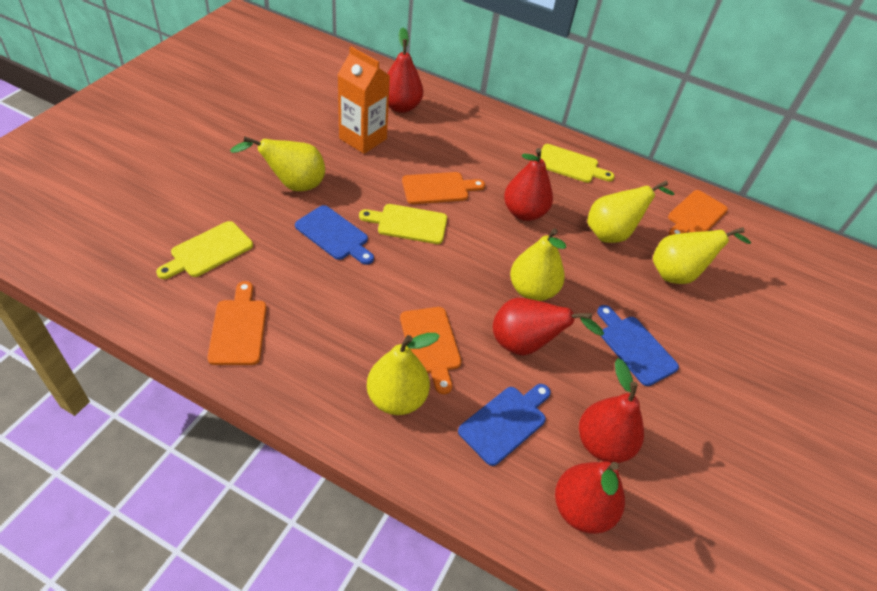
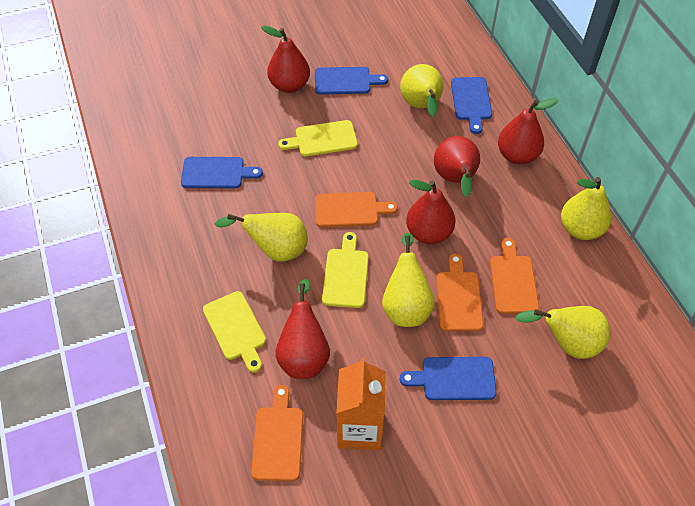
blue cutting board: [295,205,374,265] [458,384,551,466] [597,305,679,386] = 3 -> [181,157,263,188] [315,67,388,95] [400,357,497,400] [451,77,492,134] = 4

